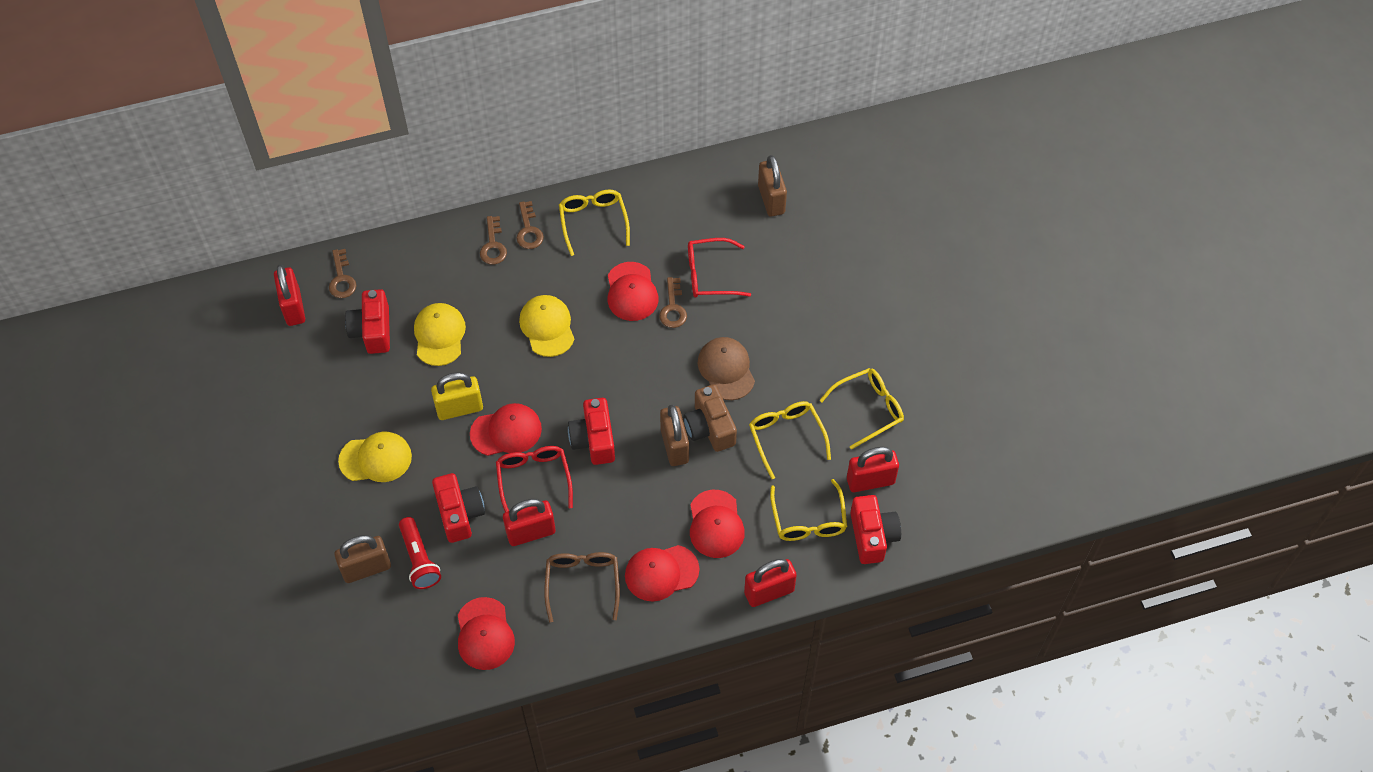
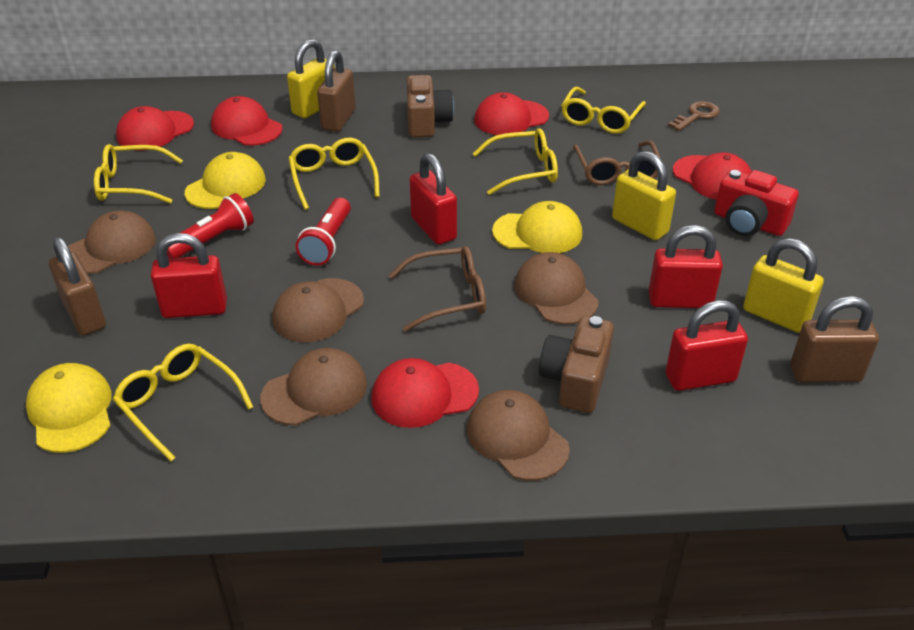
brown camera: [683,384,737,452] = 1 -> [406,75,454,138] [539,316,614,413] = 2
brown cap: [698,337,755,400] = 1 -> [68,210,156,274] [260,348,367,425] [272,278,364,342] [467,390,570,481] [514,252,599,325] = 5
brown glasses: [544,552,620,622] = 1 -> [389,246,486,332] [573,141,661,185] = 2
brown key: [329,249,357,298] [480,216,507,265] [517,201,544,249] [659,277,687,328] = 4 -> [668,101,720,131] = 1
red camera: [345,289,390,354] [432,473,485,543] [568,398,615,465] [850,495,901,564] = 4 -> [714,169,799,236] = 1
red flashlight: [399,517,441,589] = 1 -> [167,193,254,258] [296,198,351,266] = 2
red glasses: [496,446,573,512] [688,238,751,298] = 2 -> none = 0
yellow glasses: [559,190,630,256] [749,401,831,479] [770,479,847,541] [819,368,904,450] = 4 -> [94,144,183,204] [113,344,253,461] [289,138,380,210] [472,128,558,195] [561,87,646,134] = 5
yellow padlock: [431,372,483,420] = 1 -> [287,39,335,118] [612,151,676,240] [743,238,824,333] = 3

